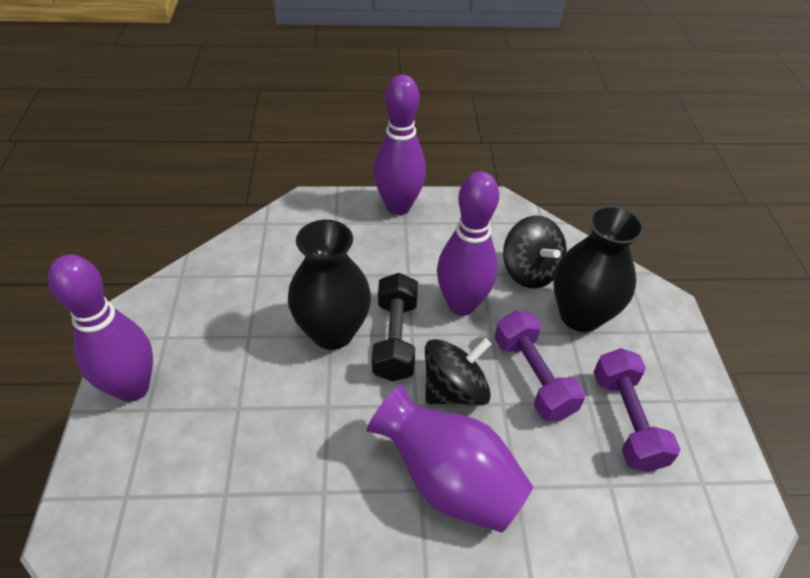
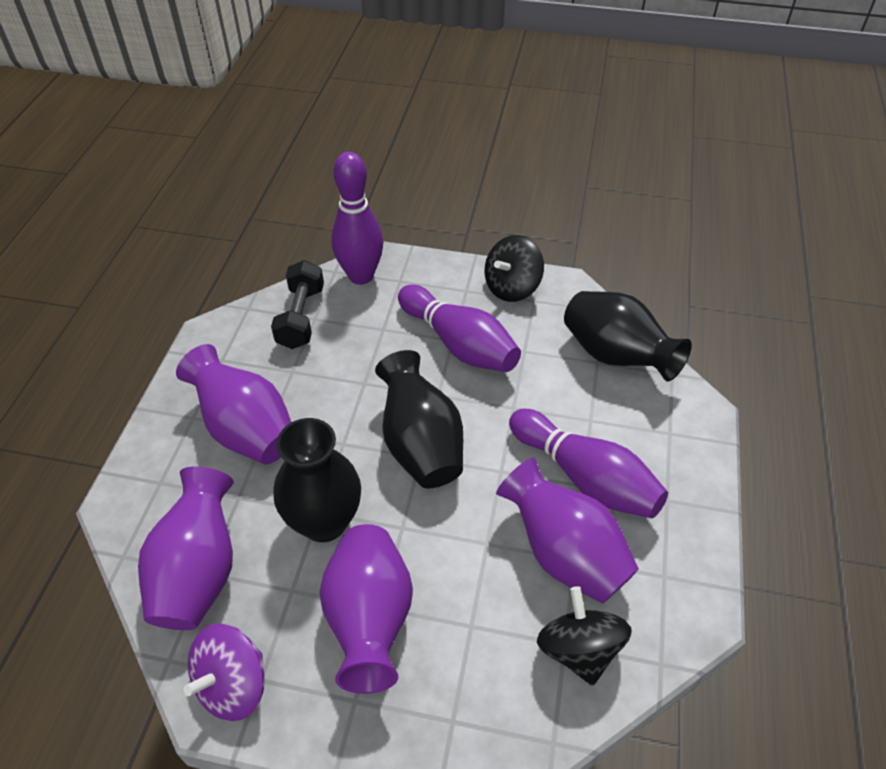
black vase: [288,220,371,350] [553,205,644,332] = 2 -> [273,418,361,542] [375,350,463,488] [564,291,692,382] = 3
purple dumbbell: [495,310,586,421] [593,348,680,472] = 2 -> none = 0
purple spinning top: none = 0 -> [183,623,265,721] = 1
purple vase: [367,384,533,533] = 1 -> [138,466,234,630] [176,344,292,464] [319,524,413,694] [496,457,639,604] = 4

